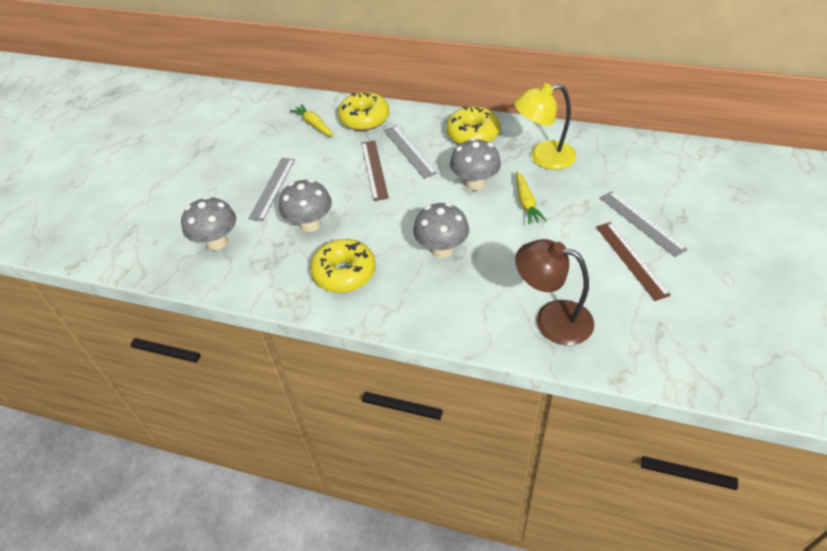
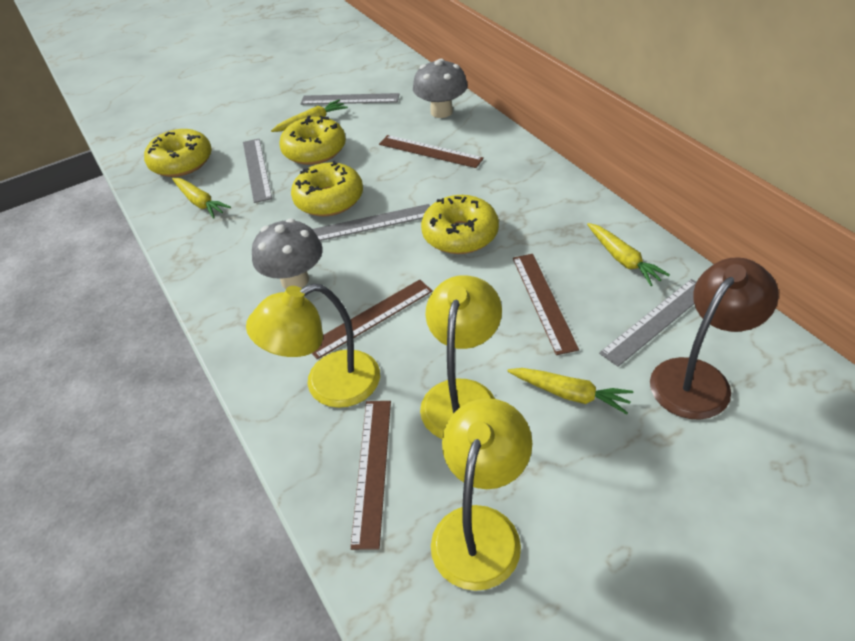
brown ruler: [361,141,389,201] [596,222,671,301] = 2 -> [312,279,433,360] [350,401,391,550] [379,135,484,168] [513,254,579,355] = 4
grey mushroom: [181,196,236,250] [279,179,332,232] [413,203,469,258] [450,138,501,191] = 4 -> [252,218,323,289] [413,59,468,118] = 2
grey ruler: [248,158,295,221] [384,126,437,179] [600,191,688,257] = 3 -> [243,139,272,203] [300,93,399,105] [312,204,430,241] [599,279,696,367] = 4
yellow carrot: [290,104,334,136] [516,171,547,224] = 2 -> [172,178,231,218] [271,100,348,132] [507,368,633,414] [587,223,670,286] = 4
yellow donut: [310,239,376,293] [338,92,389,131] [446,106,500,144] = 3 -> [144,129,212,177] [279,115,346,165] [291,161,363,216] [421,195,499,254] = 4
yellow lamp: [514,83,576,170] = 1 -> [246,283,380,408] [420,275,502,439] [431,398,532,591] = 3

